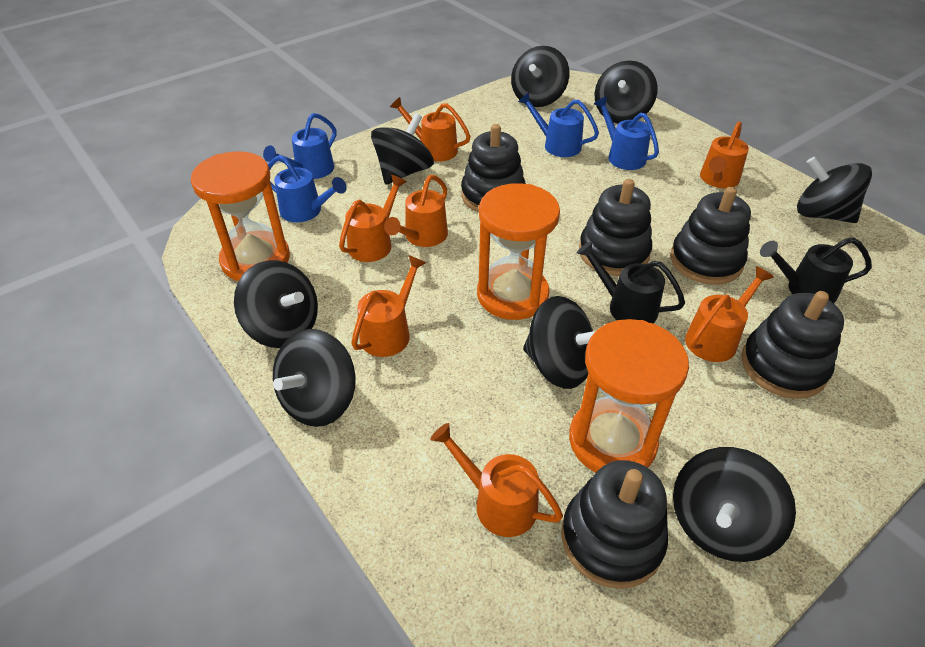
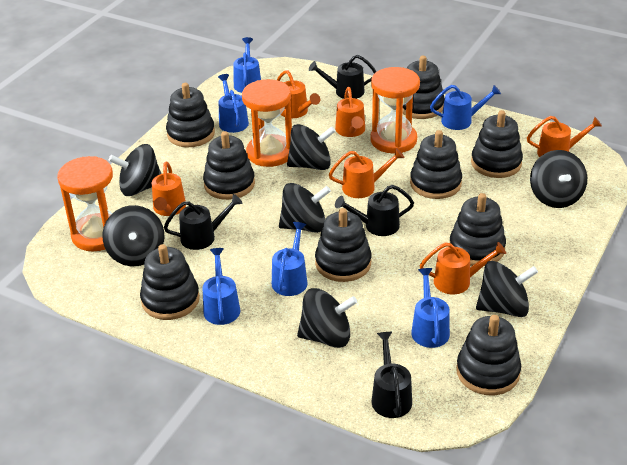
black spinning top: [234,260,318,348] [273,329,356,427] [371,113,434,185] [511,46,570,107] [523,296,596,389] [595,60,657,123] [673,447,796,562] [797,157,872,223] = 8 -> [102,205,164,266] [109,144,161,196] [279,183,331,233] [287,124,336,170] [297,288,357,348] [476,261,538,317] [530,150,587,208] = 7
black stacking toy: [461,124,526,212] [561,460,668,589] [579,179,652,276] [670,187,751,285] [741,291,844,399] = 5 -> [140,244,200,320] [166,83,215,147] [203,131,255,200] [315,208,372,282] [402,56,445,119] [410,130,462,199] [449,193,506,266] [456,315,521,395] [471,110,523,178] = 9
black watering can: [577,241,685,323] [760,237,872,303] = 2 -> [164,194,243,250] [309,55,376,99] [335,185,414,236] [372,332,412,418] = 4
blue watering can: [263,113,337,179] [268,155,347,222] [518,92,599,157] [594,96,659,170] = 4 -> [203,248,240,325] [218,74,249,133] [233,37,261,93] [272,222,308,296] [411,268,450,348] [430,85,501,130] = 6
orange watering can: [339,175,407,262] [351,255,426,357] [384,175,448,247] [390,97,471,162] [431,423,563,537] [685,266,774,362] [700,121,749,188] = 7 -> [152,161,186,216] [277,70,320,118] [329,148,404,198] [335,87,365,137] [419,242,506,294] [527,116,602,157] = 6

